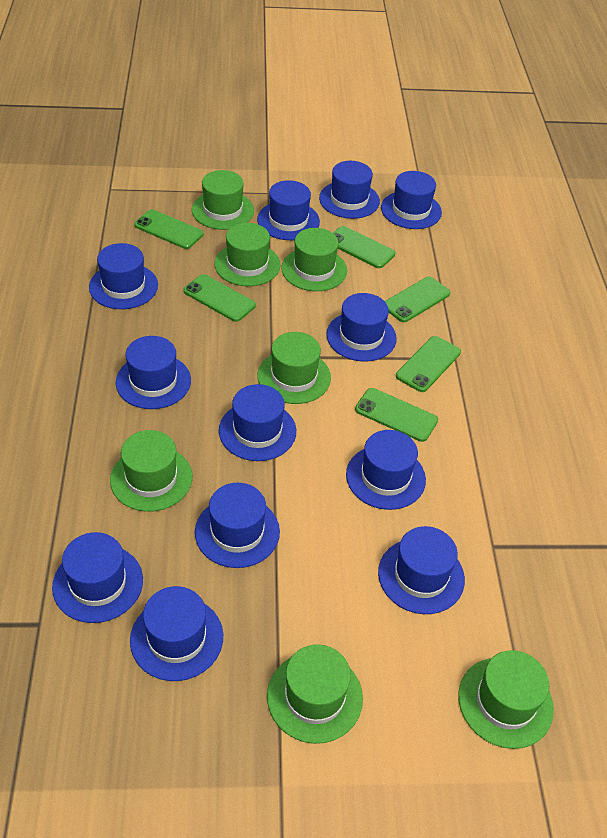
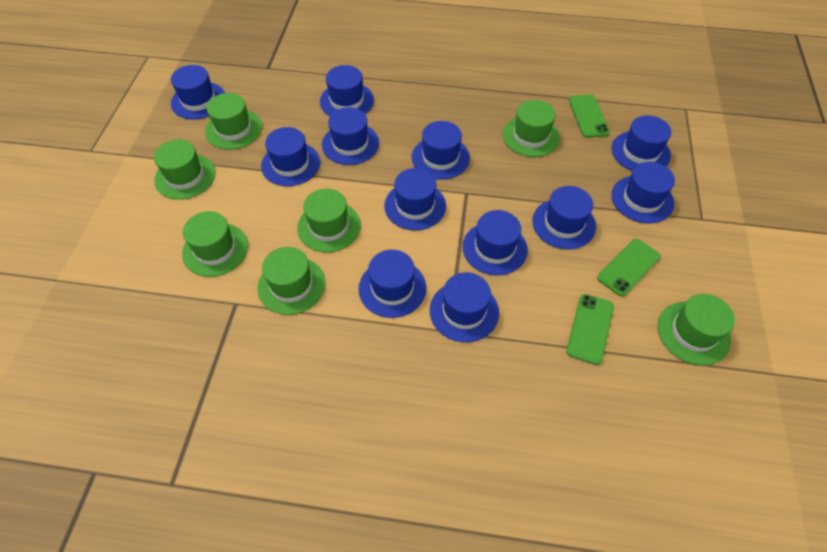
green phone: [134,209,203,249] [183,274,256,322] [333,226,395,268] [355,388,438,442] [385,277,451,322] [396,336,461,392] = 6 -> [566,294,614,365] [569,94,610,138] [597,239,661,296] = 3

